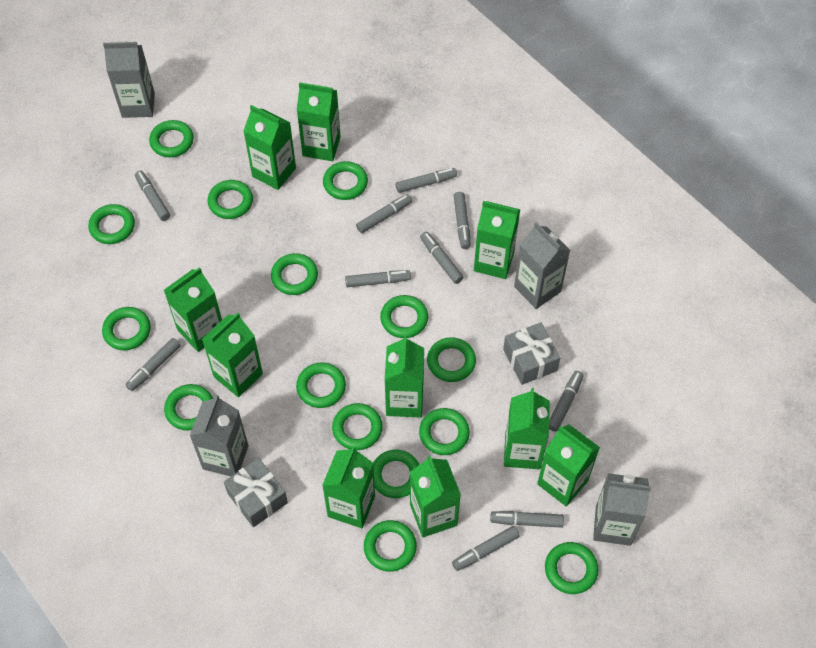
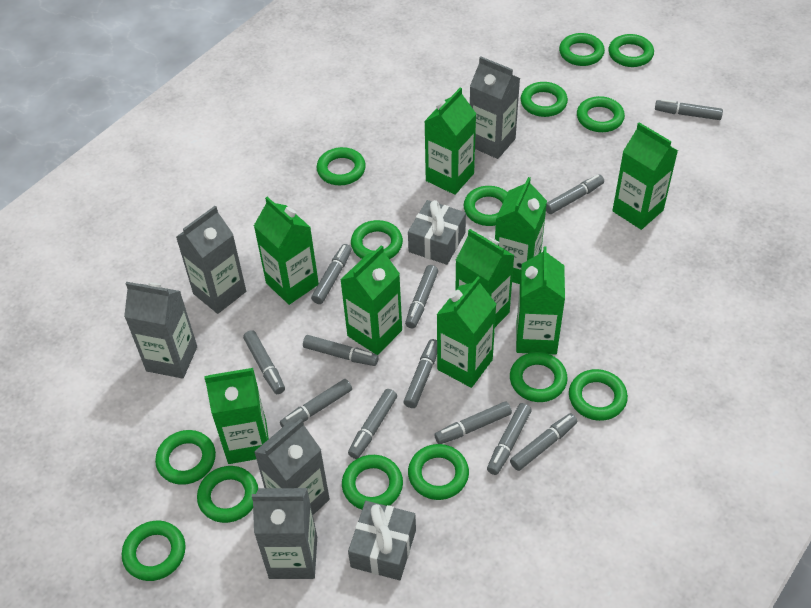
green carton: [164,267,222,352] [202,312,263,397] [243,105,296,190] [297,82,341,161] [322,446,375,528] [385,335,424,418] [410,455,461,537] [474,201,520,279] [504,388,550,469] [537,424,600,507] = 10 -> [204,368,269,464] [254,197,319,305] [340,245,402,355] [424,88,476,195] [436,277,496,388] [455,229,515,327] [495,177,547,284] [516,246,565,355] [612,122,678,230] = 9
green ring: [88,204,135,244] [102,307,151,350] [149,120,194,157] [164,384,213,431] [207,180,253,219] [271,253,318,295] [296,362,346,408] [323,161,368,200] [332,403,383,450] [364,520,417,572] [373,450,419,498] [380,295,428,338] [419,408,470,455] [427,337,476,382] [545,542,599,594] = 15 -> [122,521,186,581] [155,430,216,485] [197,466,258,523] [317,147,366,185] [342,455,403,509] [351,220,403,259] [408,444,469,500] [464,186,508,226] [510,352,568,402] [521,82,568,117] [559,33,605,66] [569,369,628,421] [577,96,625,132] [608,34,654,67] = 14
grey carton: [103,42,155,118] [189,395,249,476] [514,222,570,309] [593,473,651,546] = 4 -> [124,282,197,379] [176,206,246,314] [252,488,317,579] [254,419,330,515] [470,56,520,159] = 5
grey marker: [125,338,181,391] [135,171,170,221] [345,270,411,287] [356,194,412,233] [396,168,457,193] [420,232,464,284] [452,526,519,571] [454,192,470,249] [490,511,564,528] [549,371,584,432] = 10 -> [243,330,285,394] [280,379,352,427] [303,335,379,366] [311,244,352,304] [348,389,397,459] [403,339,437,408] [405,265,438,328] [434,402,512,444] [487,403,532,475] [510,413,577,471] [546,175,604,214] [655,99,723,120] = 12

